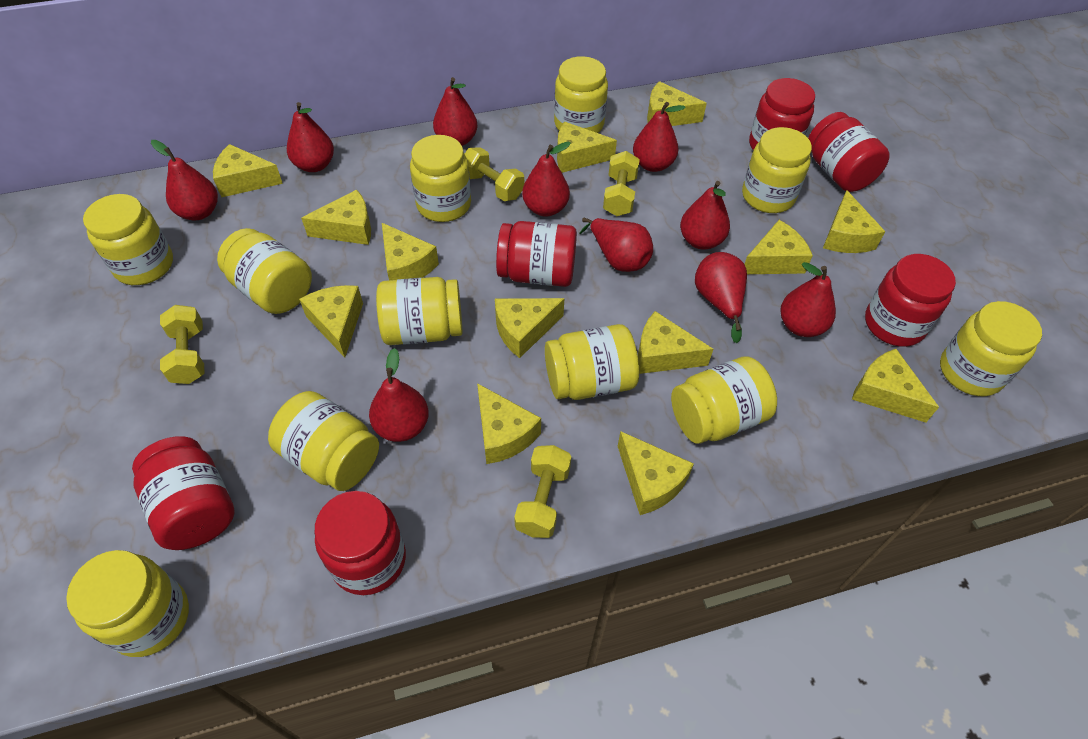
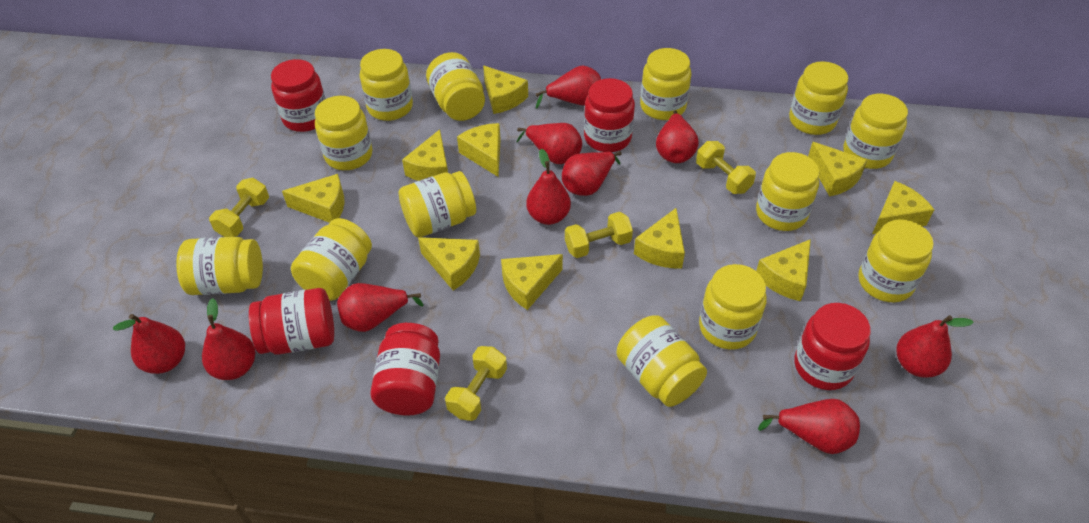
red jar: [132,436,235,550] [315,491,406,595] [496,221,577,287] [749,78,815,150] [808,112,890,192] [865,254,956,347] = 6 -> [249,288,334,355] [271,59,326,132] [370,323,440,416] [584,78,635,152] [794,303,871,390] = 5
yellow cheese: [213,144,283,197] [299,285,363,358] [301,190,371,245] [382,223,439,280] [477,383,541,464] [495,298,564,358] [557,122,617,173] [618,431,694,515] [638,311,713,374] [647,81,707,126] [744,220,813,274] [823,190,885,253] [852,349,939,423] = 13 -> [282,174,344,223] [402,129,448,181] [418,237,480,291] [457,123,501,177] [483,66,528,114] [501,254,563,310] [634,208,685,269] [756,239,811,301] [808,142,867,197] [872,181,934,234] = 10
yellow jar: [66,550,189,657] [83,194,173,285] [217,228,312,314] [268,391,379,491] [376,277,463,345] [410,135,471,222] [545,324,639,400] [554,56,608,133] [671,356,777,444] [742,127,812,213] [940,301,1042,396] = 11 -> [176,237,263,295] [291,218,372,301] [315,96,373,170] [360,49,413,121] [399,171,476,237] [426,52,485,121] [616,315,707,407] [640,48,692,120] [699,264,767,350] [756,152,820,231] [789,61,848,135] [843,94,908,169] [858,219,934,302] = 13

